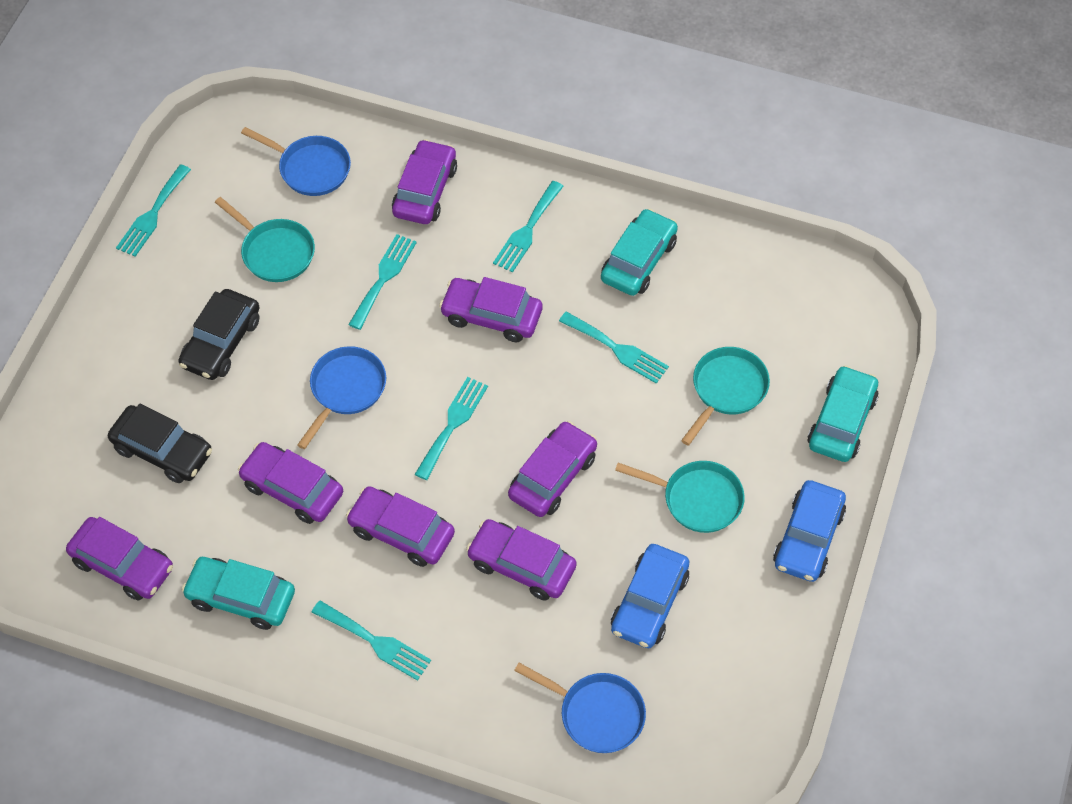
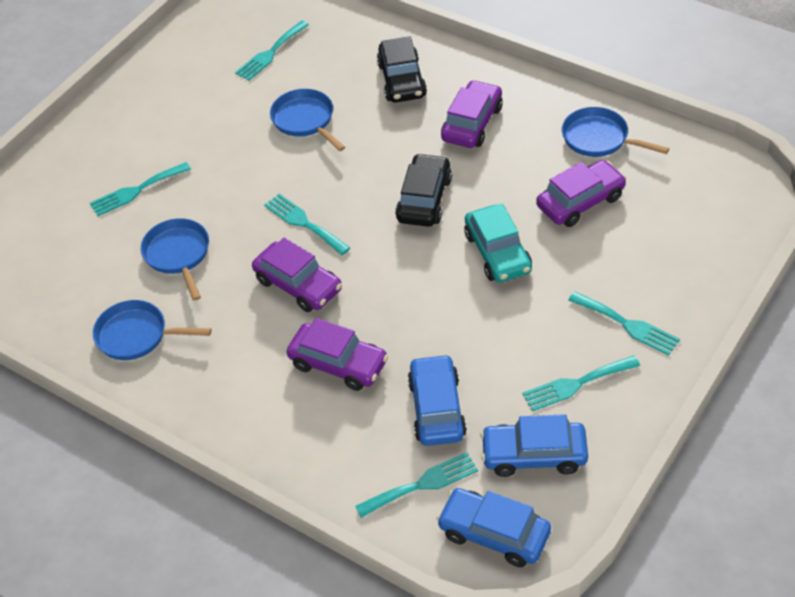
blue car: [611,544,689,648] [773,480,846,582] = 2 -> [408,354,467,446] [437,488,551,567] [480,414,588,477] = 3
blue pan: [241,127,351,196] [297,346,386,449] [514,663,646,753] = 3 -> [93,300,212,360] [141,218,209,301] [270,89,345,151] [562,107,669,157] = 4
purple car: [66,517,173,601] [238,442,343,524] [346,486,455,567] [392,139,457,224] [439,277,542,342] [466,519,577,601] [508,421,597,517] = 7 -> [252,238,342,312] [287,318,388,391] [441,80,503,148] [536,160,626,227] = 4
turquoise car: [182,557,295,630] [601,208,678,296] [808,365,879,462] = 3 -> [464,204,532,282] = 1
turquoise pan: [215,197,315,282] [615,461,745,533] [681,347,770,446] = 3 -> none = 0

